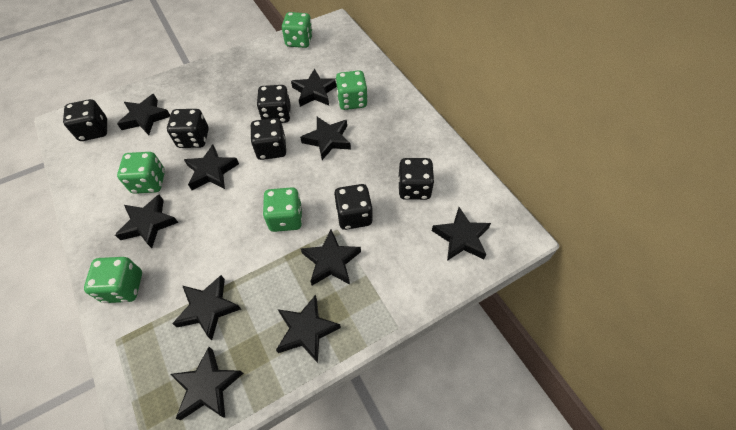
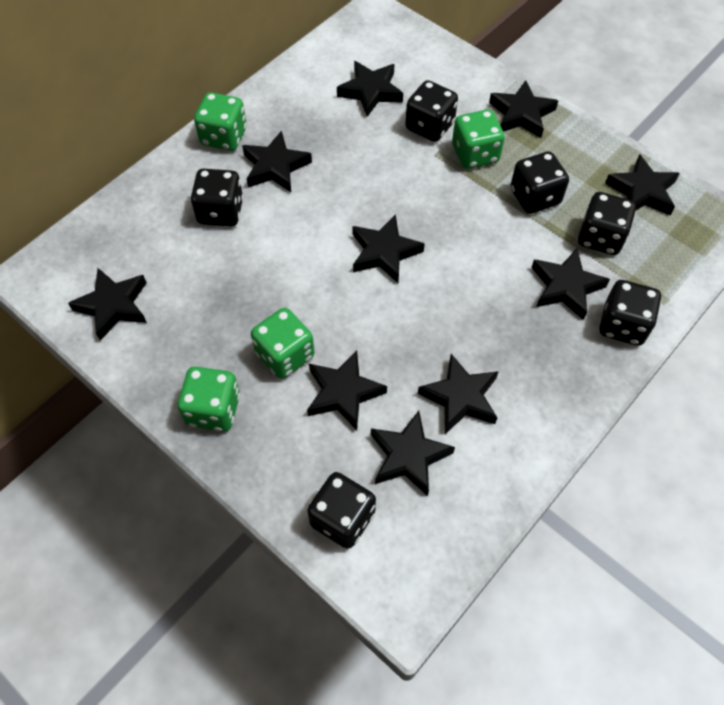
green dice: [84,257,142,303] [117,152,165,194] [263,187,302,232] [282,12,313,48] [336,70,368,110] = 5 -> [178,366,240,432] [194,92,247,151] [251,308,314,379] [452,109,505,169] = 4

